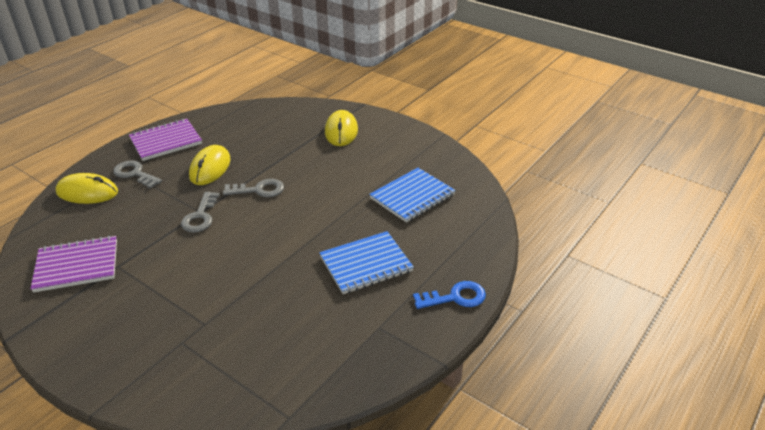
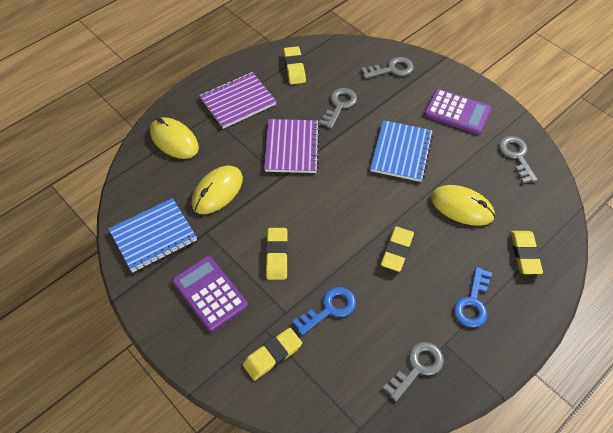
blue key: [413,281,486,309] = 1 -> [292,287,356,335] [454,267,492,327] = 2
grey key: [113,160,162,189] [181,192,220,233] [223,179,284,197] = 3 -> [319,88,357,129] [361,57,414,79] [383,342,444,401] [499,136,537,183] = 4
purple calculator: none = 0 -> [172,256,248,332] [424,89,491,135] = 2
yellow eraser: none = 0 -> [243,328,302,381] [266,228,288,280] [284,46,306,84] [381,226,414,272] [511,231,543,274] = 5

